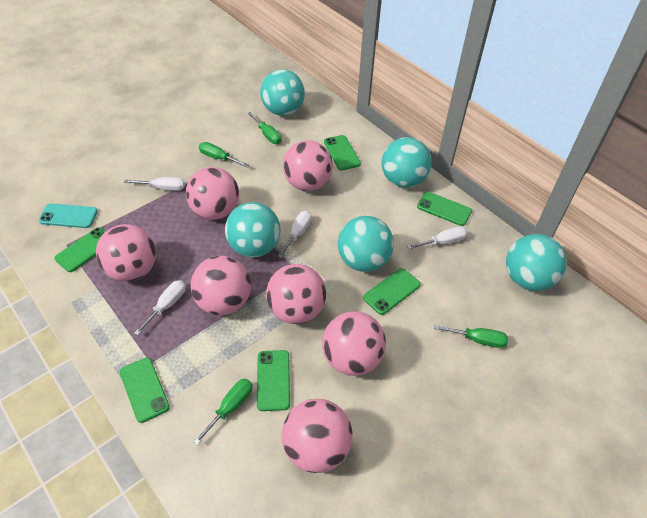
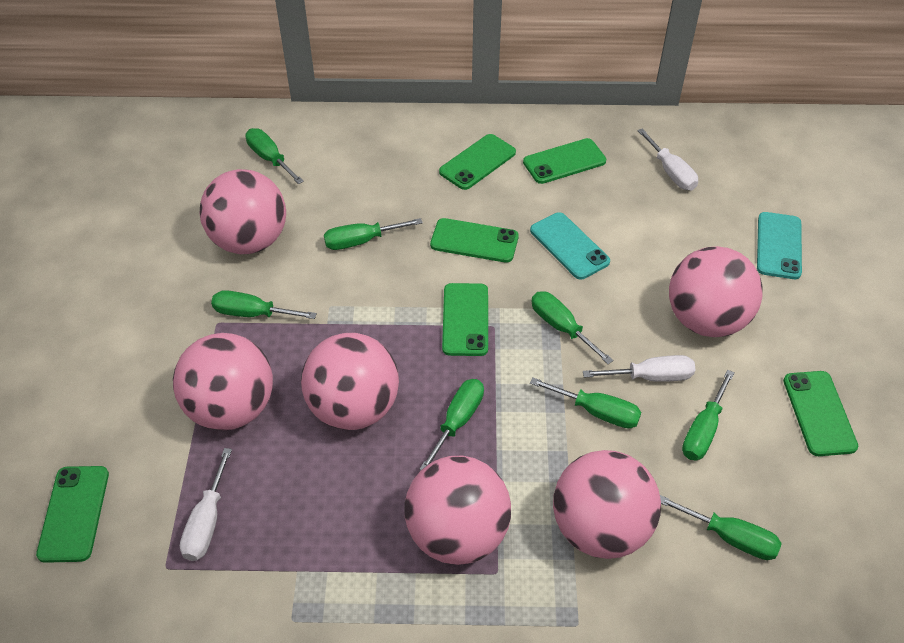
green screwdriver: [193,379,253,445] [199,142,249,167] [247,112,282,144] [434,325,508,348] = 4 -> [211,290,317,319] [245,128,304,184] [324,218,423,250] [420,379,484,470] [530,377,641,429] [532,291,613,364] [660,495,782,560] [682,370,735,461] = 8
pink ball: [96,224,156,282] [186,167,239,220] [191,256,251,316] [266,264,326,324] [282,399,353,473] [283,140,333,191] [322,311,386,376] = 7 -> [173,333,273,430] [200,169,286,254] [301,333,399,430] [404,456,511,565] [553,450,661,559] [669,246,763,337] = 6
turquoise ball: [225,202,281,258] [260,69,305,116] [338,216,394,272] [381,137,432,188] [506,234,567,291] = 5 -> none = 0
turquoise phone: [39,203,98,228] = 1 -> [530,212,610,280] [757,212,802,279] = 2
white screwdriver: [124,177,185,191] [134,280,186,336] [278,211,312,258] [407,226,467,249] = 4 -> [180,448,232,561] [583,355,695,382] [637,128,698,190] = 3

